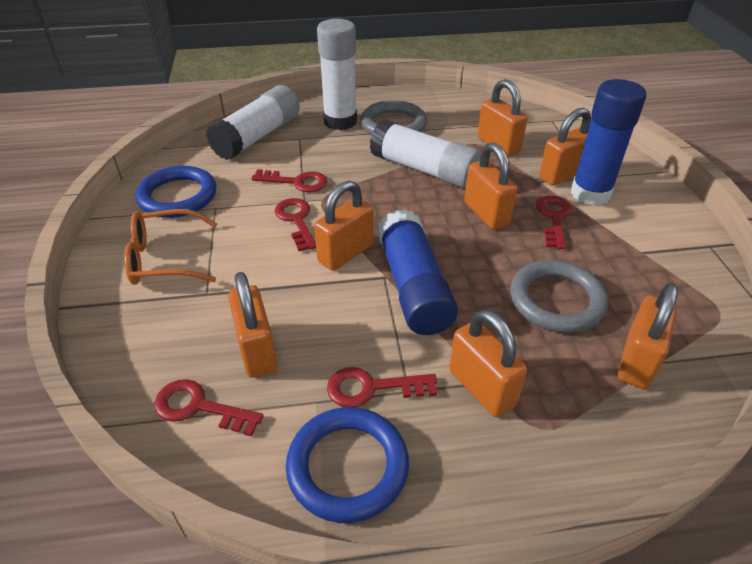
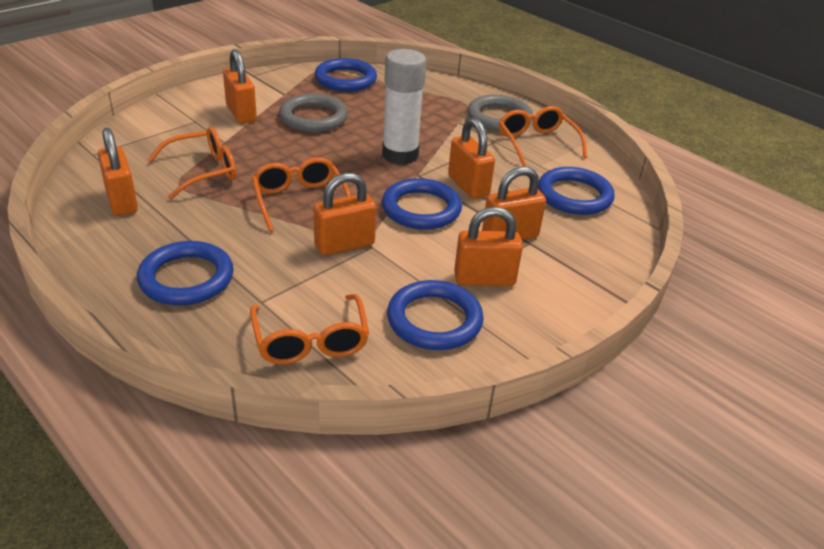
blue glue stick: [377,209,458,335] [571,79,646,206] = 2 -> none = 0
blue ring: [136,166,217,218] [286,407,409,523] = 2 -> [137,241,234,305] [315,58,377,92] [382,178,462,230] [387,280,484,350] [538,167,615,215] = 5
orange glasses: [124,209,217,285] = 1 -> [148,127,236,200] [250,294,369,364] [252,157,351,232] [499,106,587,166] = 4
orange padlock: [228,272,277,378] [314,181,374,271] [449,309,527,417] [464,143,518,230] [478,79,528,156] [539,108,591,186] [618,283,678,389] = 7 -> [98,128,138,216] [223,49,257,124] [314,173,376,255] [448,118,495,199] [454,207,523,286] [482,166,546,240] = 6
red key: [154,379,264,436] [251,169,327,192] [275,198,316,251] [327,367,437,407] [536,195,572,249] = 5 -> none = 0
white glue stick: [206,85,300,160] [317,19,357,130] [370,119,481,188] = 3 -> [382,49,427,165] = 1

